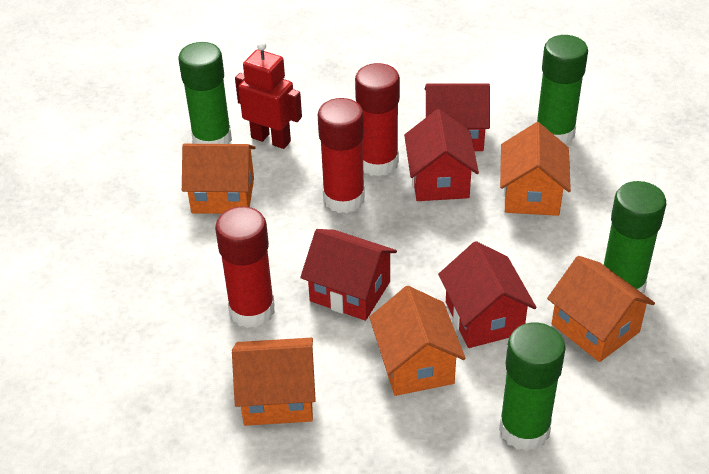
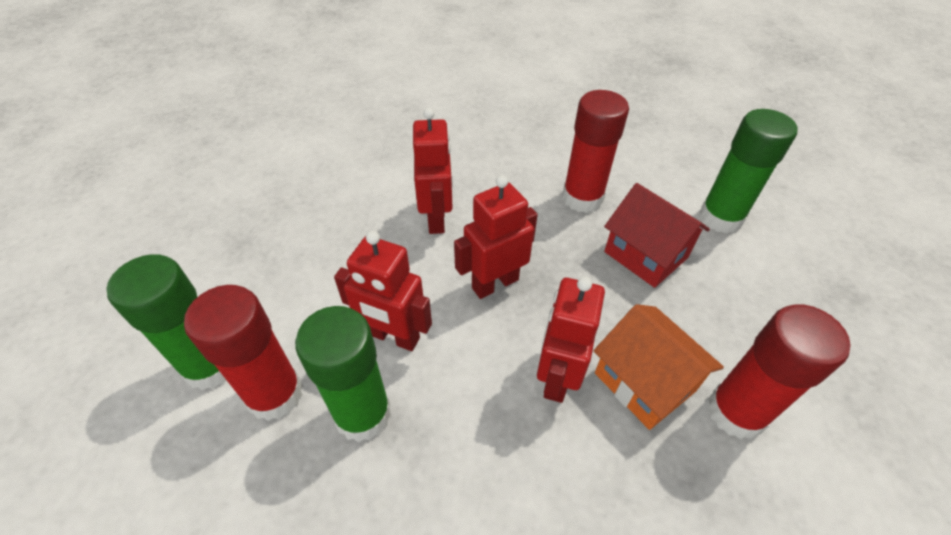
green glue stick: [178,42,232,144] [499,323,566,451] [536,35,588,145] [604,181,666,293] = 4 -> [106,254,226,390] [295,306,391,442] [699,109,798,234] = 3
orange house: [182,144,255,214] [232,338,316,426] [369,286,465,396] [500,122,571,216] [547,256,655,362] = 5 -> [594,304,724,430] = 1
red house: [300,229,397,321] [404,109,479,201] [425,83,490,151] [438,241,537,348] = 4 -> [604,183,710,288] = 1
red robot: [235,41,302,149] = 1 -> [334,231,432,351] [413,108,453,234] [454,175,538,299] [537,276,605,403] = 4

